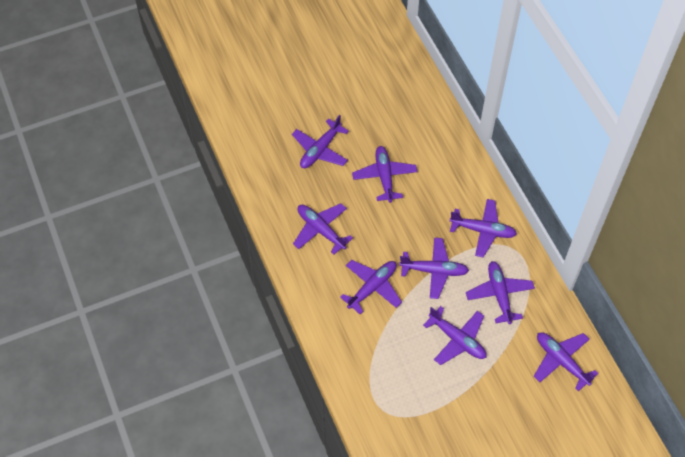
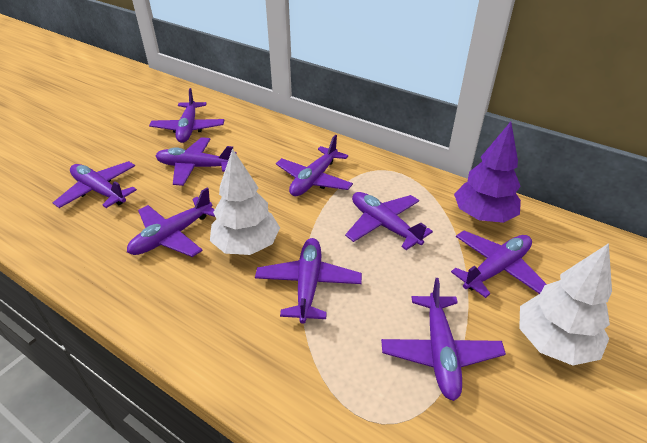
purple tree: none = 0 -> [454,122,521,223] = 1
white tree: none = 0 -> [210,149,280,255] [519,243,612,365] = 2

